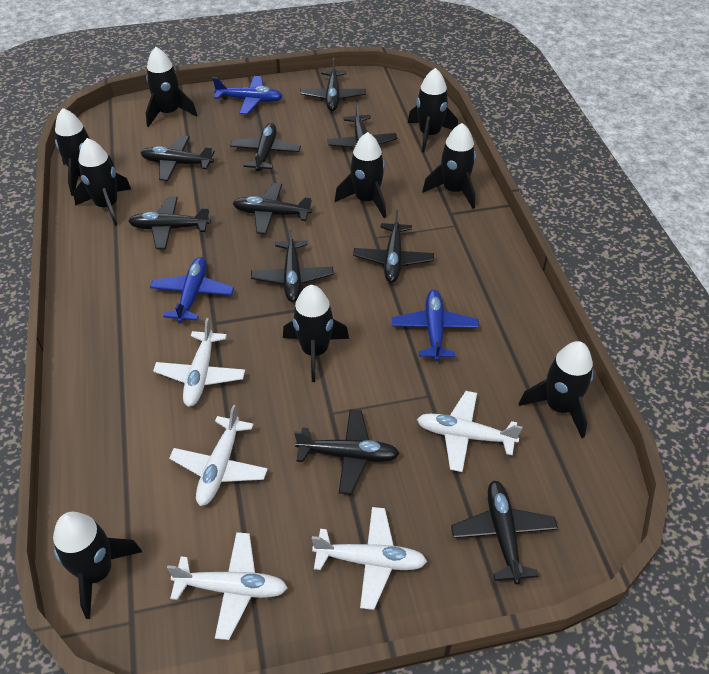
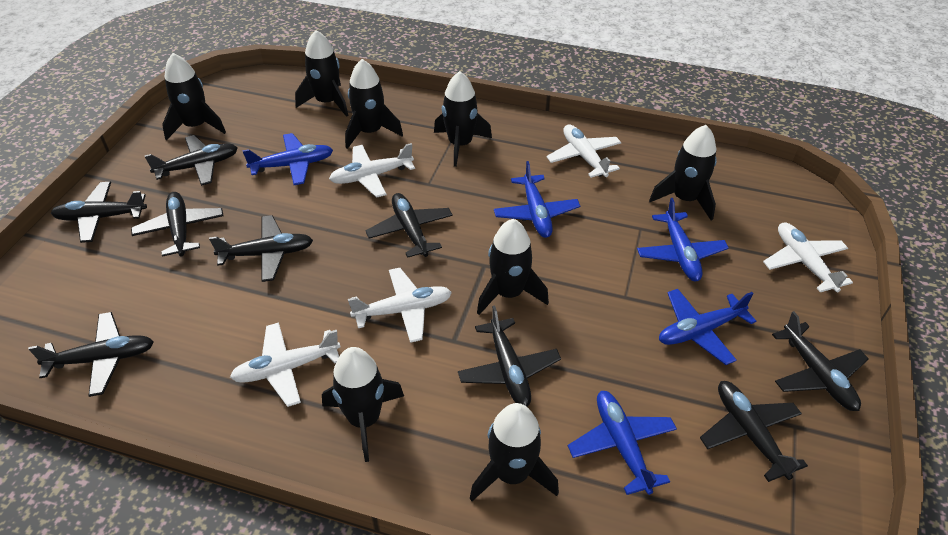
black plane: [128,197,211,249] [141,136,215,181] [230,123,301,171] [233,183,312,234] [251,227,333,302] [294,409,400,494] [300,57,366,111] [327,102,397,150] [353,210,434,283] [451,481,558,584] = 10 -> [28,312,154,397] [51,182,147,243] [131,192,223,257] [145,135,238,186] [209,215,313,282] [365,193,453,258] [458,305,561,407] [700,381,808,482] [772,311,869,411] = 9
black rocket: [53,512,142,619] [55,108,116,196] [73,138,131,226] [146,47,197,127] [283,285,349,382] [335,132,386,218] [408,68,458,153] [422,123,476,209] [519,341,593,438] = 9 -> [162,53,226,140] [295,30,349,117] [322,347,404,462] [345,59,403,149] [434,71,492,167] [470,403,559,501] [477,219,549,315] [649,125,717,220] = 8
blue plane: [150,257,234,323] [212,76,283,114] [392,290,479,361] = 3 -> [242,133,333,185] [494,161,580,238] [568,391,677,495] [637,198,729,281] [659,289,756,365] = 5

